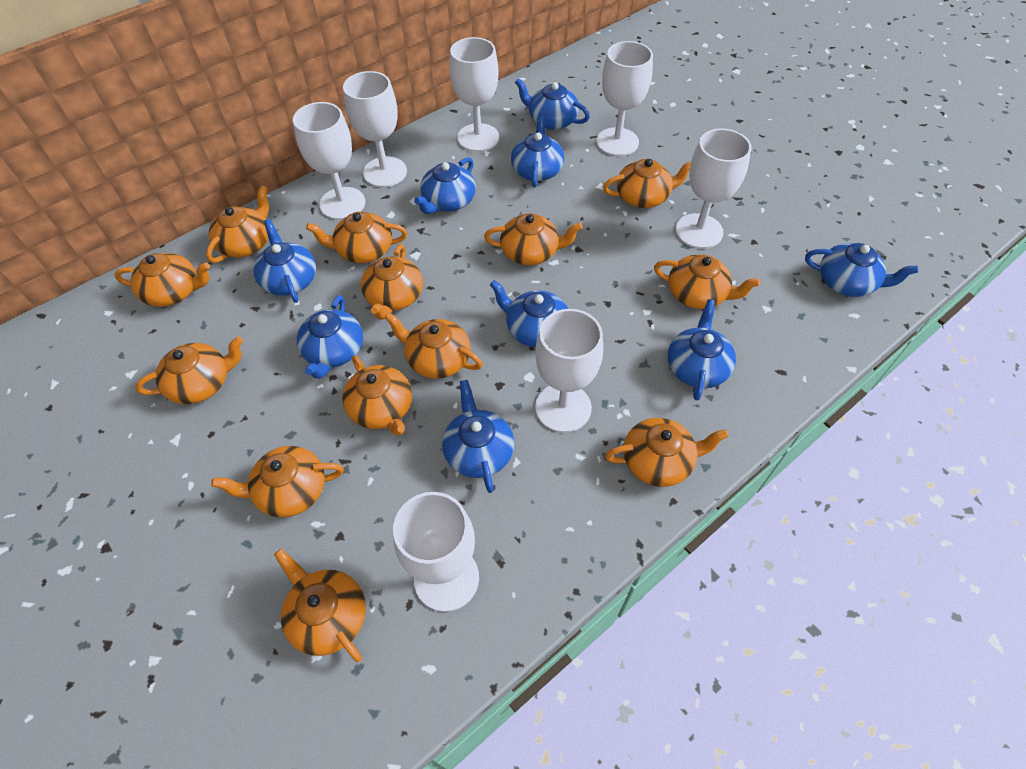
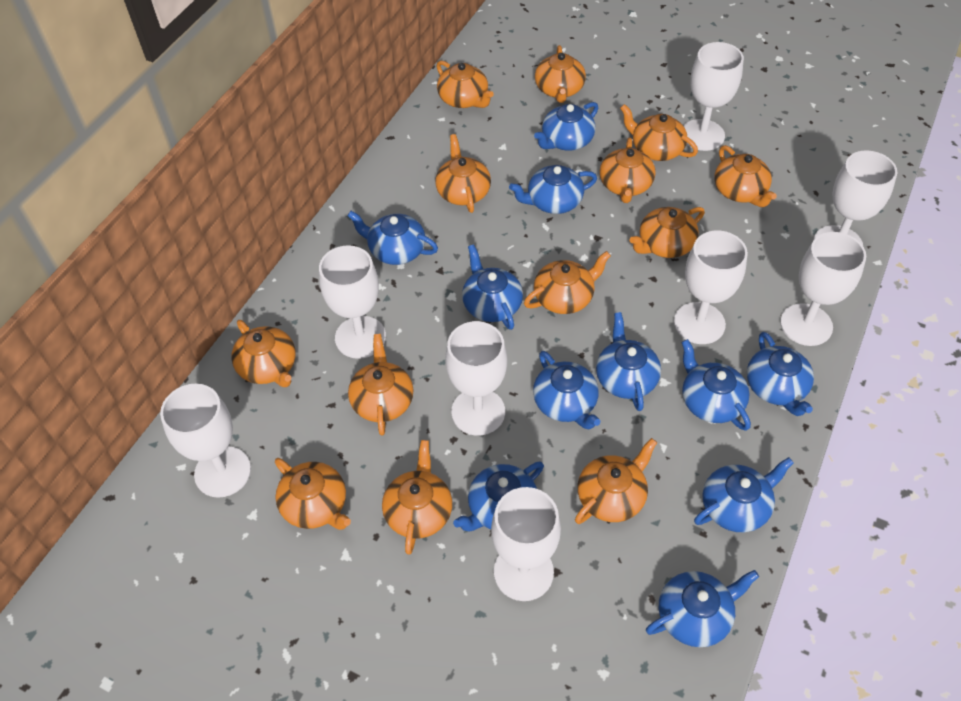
blue teapot: [253,219,316,303] [297,295,363,379] [414,157,476,214] [442,380,514,493] [490,280,568,348] [511,113,564,187] [515,78,590,130] [668,299,736,401] [805,243,918,297] = 9 -> [347,211,438,265] [453,461,544,532] [462,244,523,330] [509,165,597,214] [533,351,600,429] [534,102,598,151] [596,312,661,411] [646,570,759,647] [681,339,751,431] [694,457,794,532] [747,332,814,416] = 11
white goblet: [293,102,365,220] [343,71,407,187] [393,492,479,612] [450,37,499,152] [535,309,603,433] [596,41,653,156] [675,128,752,249] = 7 -> [160,384,251,498] [319,245,386,359] [445,321,507,435] [491,487,561,601] [674,231,748,344] [683,42,744,151] [780,232,866,346] [813,150,897,245] = 8

